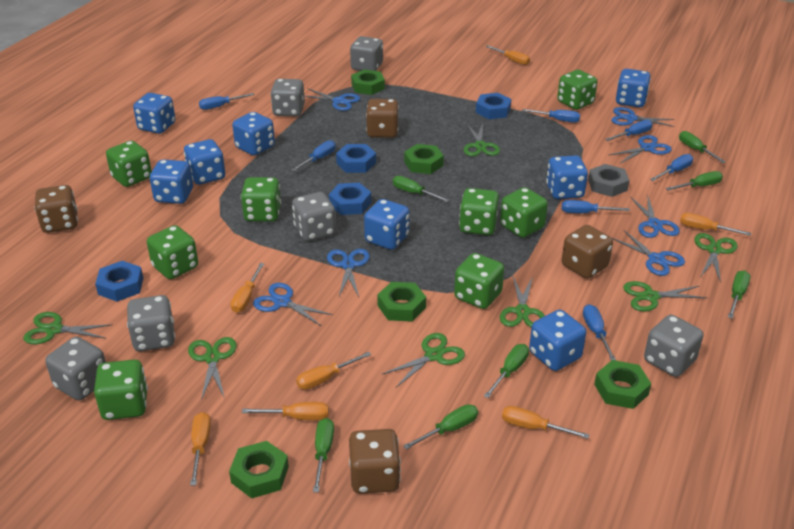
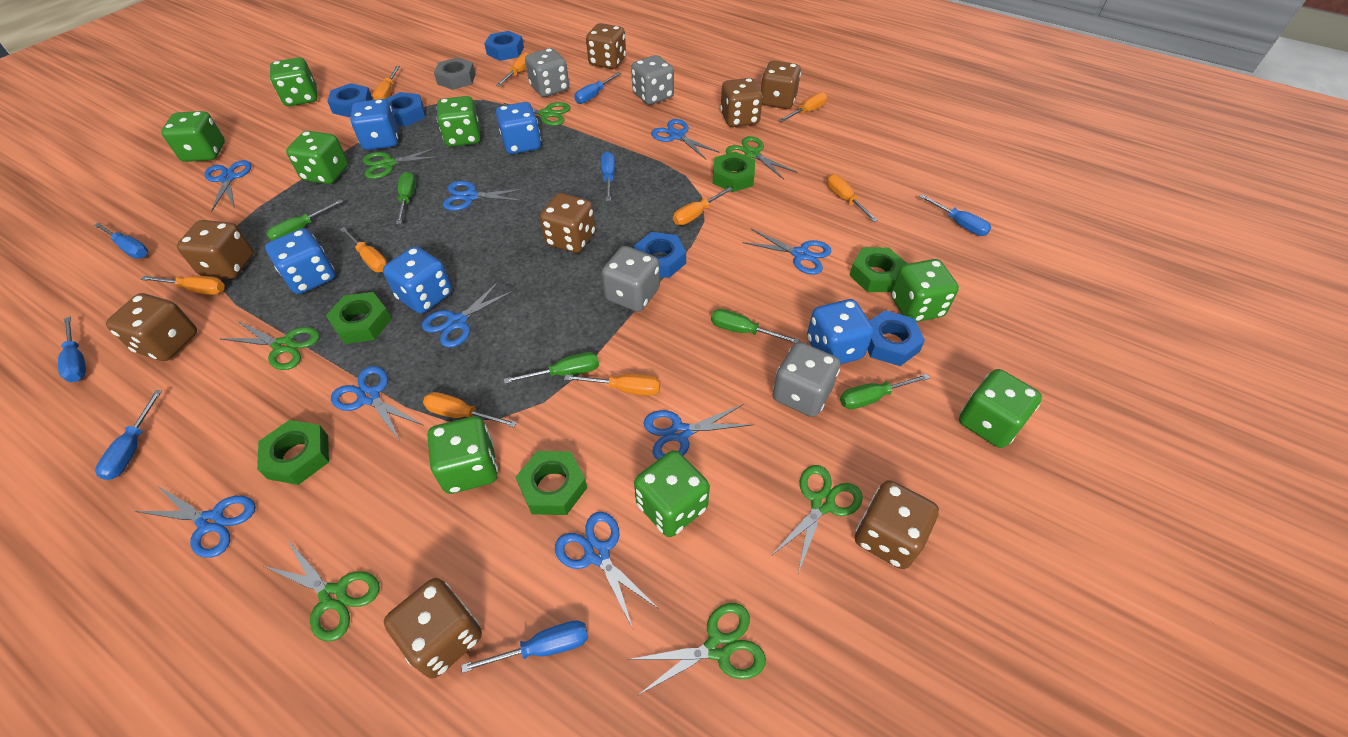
blue dice: [133,93,176,134] [150,159,193,204] [184,139,225,185] [232,112,275,156] [364,199,410,250] [529,310,586,371] [546,155,588,199] [616,69,651,107] = 8 -> [265,228,335,294] [350,99,398,150] [383,246,452,314] [496,102,541,154] [807,299,874,364] = 5
blue nut: [95,261,143,302] [329,183,371,215] [336,144,376,173] [476,93,511,119] = 4 -> [327,83,373,117] [386,92,425,126] [484,31,524,61] [634,232,686,278] [867,310,925,366] = 5
blue scissors: [253,283,333,326] [304,88,360,111] [327,249,370,297] [609,135,672,164] [611,107,675,127] [612,230,685,276] [631,197,680,238] = 7 -> [135,485,256,558] [204,160,251,212] [331,366,423,441] [422,281,514,348] [443,181,526,211] [555,512,660,628] [643,404,754,460] [651,119,720,159] [742,229,831,275] = 9
brown dice: [34,185,78,233] [349,429,401,494] [366,99,399,138] [562,225,613,279] = 4 -> [106,293,197,361] [177,220,254,279] [384,578,482,678] [540,193,595,253] [586,23,626,69] [720,78,763,127] [761,60,801,109] [855,480,939,569] = 8
green screwdriver: [313,418,334,492] [393,176,449,202] [403,404,478,450] [484,344,529,398] [666,171,723,191] [679,131,726,163] [728,270,751,319] = 7 -> [266,199,343,241] [396,172,416,224] [504,352,599,384] [711,309,799,343] [840,374,930,409] = 5
grey dice: [45,337,106,400] [127,295,175,351] [270,79,305,117] [292,192,336,241] [350,36,383,71] [644,315,703,377] = 6 -> [525,48,569,97] [602,246,660,312] [631,55,674,105] [773,342,840,417] = 4
orange screwdriver: [190,412,211,486] [231,263,264,313] [242,402,329,420] [296,352,371,390] [486,45,530,65] [502,406,589,439] [680,213,751,236] = 7 -> [141,276,225,295] [340,227,387,272] [373,66,400,100] [423,392,517,428] [496,52,530,87] [564,374,660,396] [673,187,733,225] [779,92,827,122] [827,174,878,222] = 9

